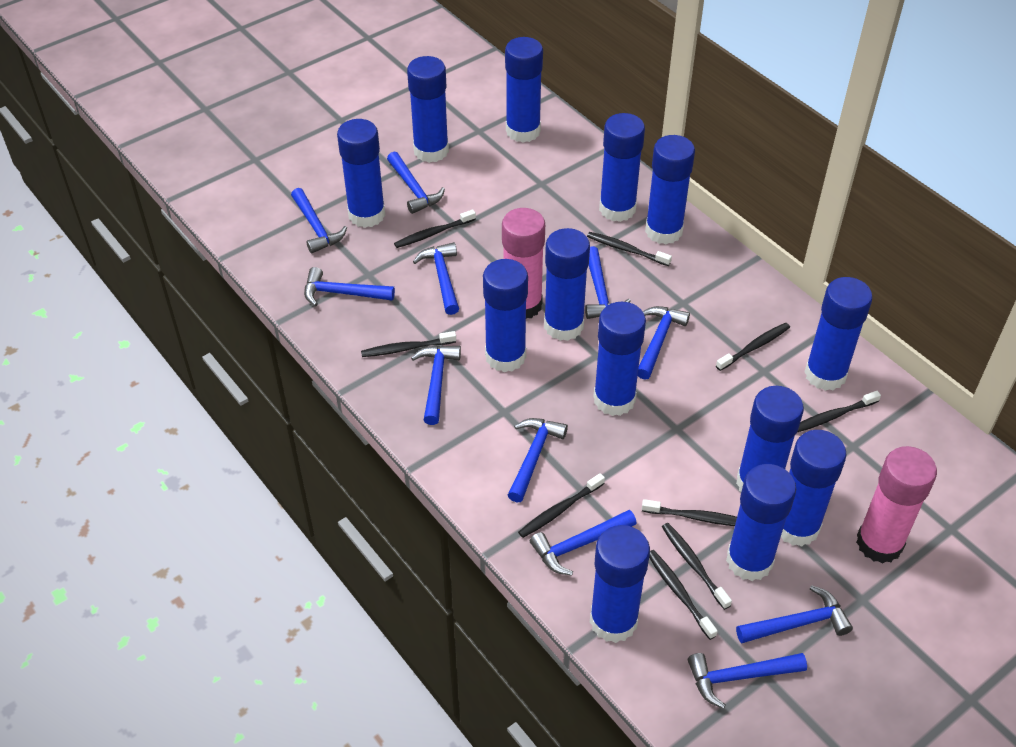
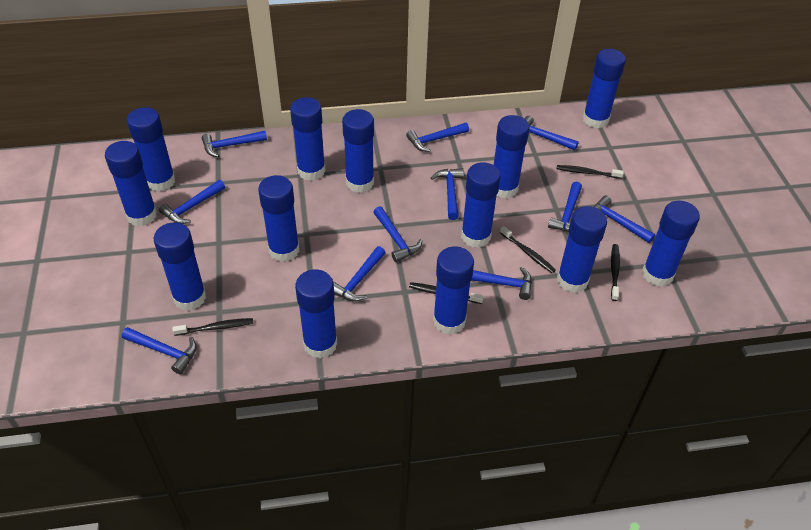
black toothbrush: [361,331,456,357] [394,210,476,248] [518,473,605,538] [587,232,672,266] [642,499,737,526] [649,550,718,640] [662,523,732,610] [716,323,790,371] [798,391,881,432] = 9 -> [173,318,253,336] [409,282,484,304] [500,226,556,273] [557,165,624,179] [611,244,620,301] = 5
pink glue stick: [502,208,545,318] [856,446,937,564] = 2 -> none = 0

